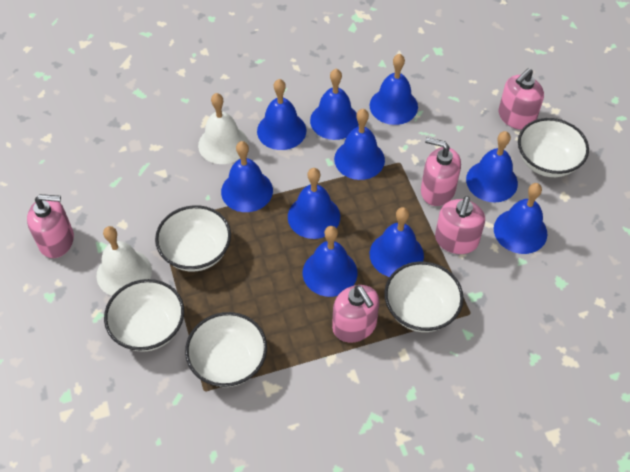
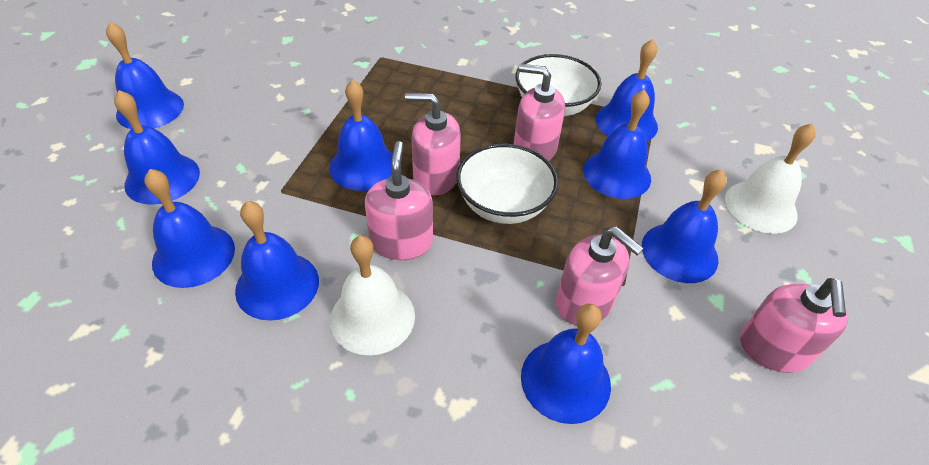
blue bell: [221,141,273,212] [257,79,306,150] [288,168,340,239] [303,226,357,297] [310,69,359,140] [334,109,385,180] [370,54,418,125] [370,207,424,277] [466,131,518,202] [494,183,548,254] = 10 -> [106,22,184,129] [114,90,200,205] [144,169,235,288] [235,201,319,321] [329,80,393,191] [521,304,611,424] [583,90,651,199] [595,39,658,141] [642,169,726,283] = 9
white bowl: [104,279,184,352] [155,205,231,272] [185,312,267,387] [384,262,464,332] [518,118,589,177] = 5 -> [456,143,558,224] [515,54,601,116] = 2

